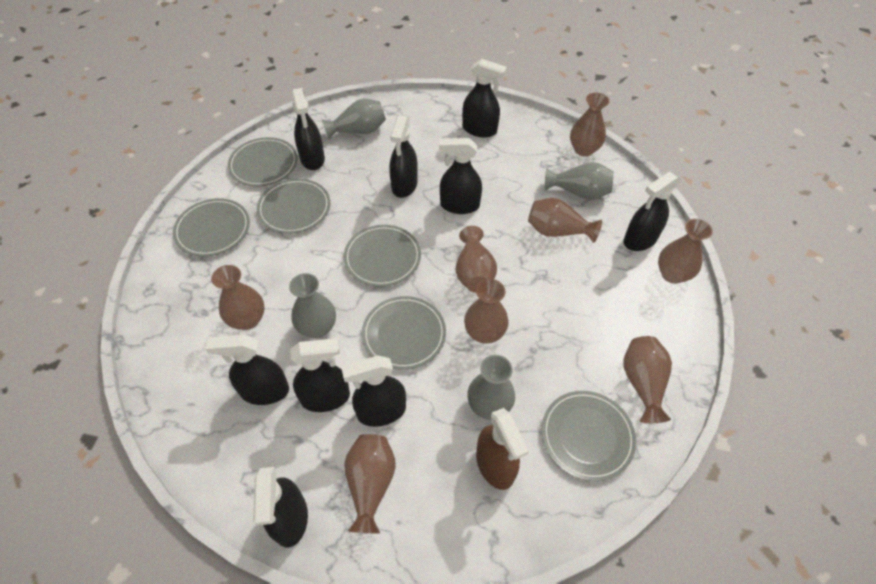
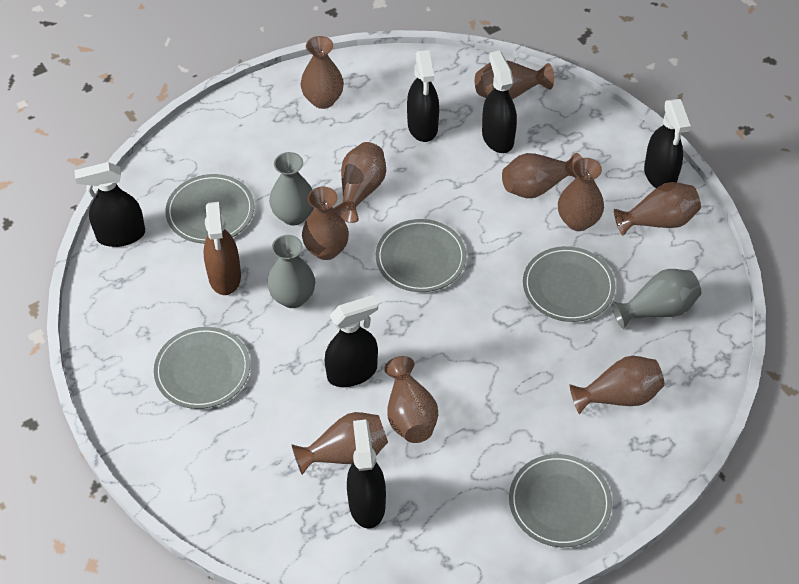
black spray bottle: [206,334,289,405] [253,467,308,548] [290,338,350,412] [292,88,325,170] [341,355,406,427] [389,115,418,198] [439,138,482,214] [462,59,507,137] [623,172,681,251] = 9 -> [74,162,145,247] [324,295,378,387] [347,419,386,528] [407,50,439,142] [482,50,517,153] [644,99,691,188] = 6
brown vase: [211,265,265,330] [344,434,396,533] [456,226,497,293] [464,279,509,344] [528,198,602,243] [570,93,609,156] [623,336,672,423] [658,219,713,284] = 8 -> [292,412,388,475] [301,36,344,109] [302,187,349,260] [333,142,386,223] [384,356,438,443] [475,60,554,99] [502,153,582,198] [558,158,604,231] [570,356,665,414] [614,182,701,236] = 10
grey plate: [173,198,250,257] [228,137,298,187] [257,179,330,234] [344,225,421,287] [362,296,446,370] [542,391,636,481] = 6 -> [154,327,250,409] [165,174,254,244] [376,219,467,292] [509,454,612,547] [523,246,615,322] = 5
grey vase: [289,273,336,338] [322,98,386,140] [467,355,515,420] [545,162,614,200] = 4 -> [267,235,315,308] [269,152,314,226] [611,269,702,329] = 3

